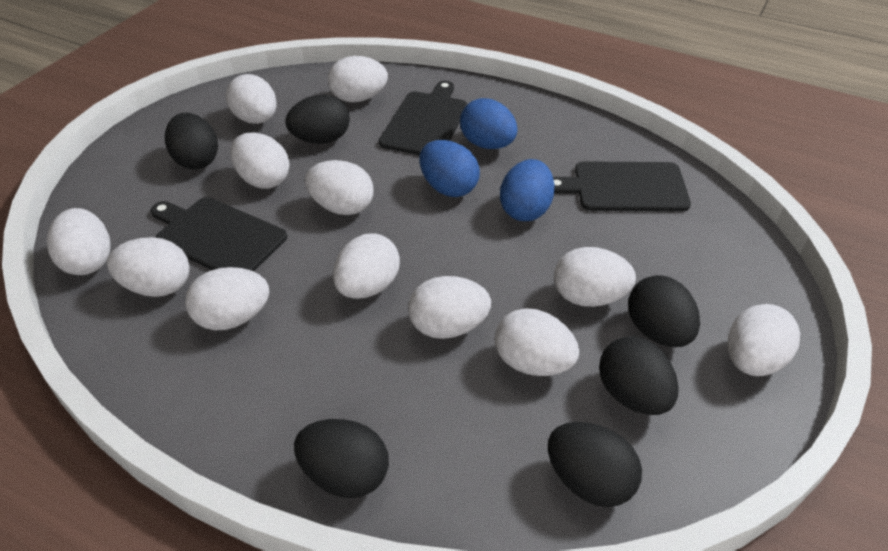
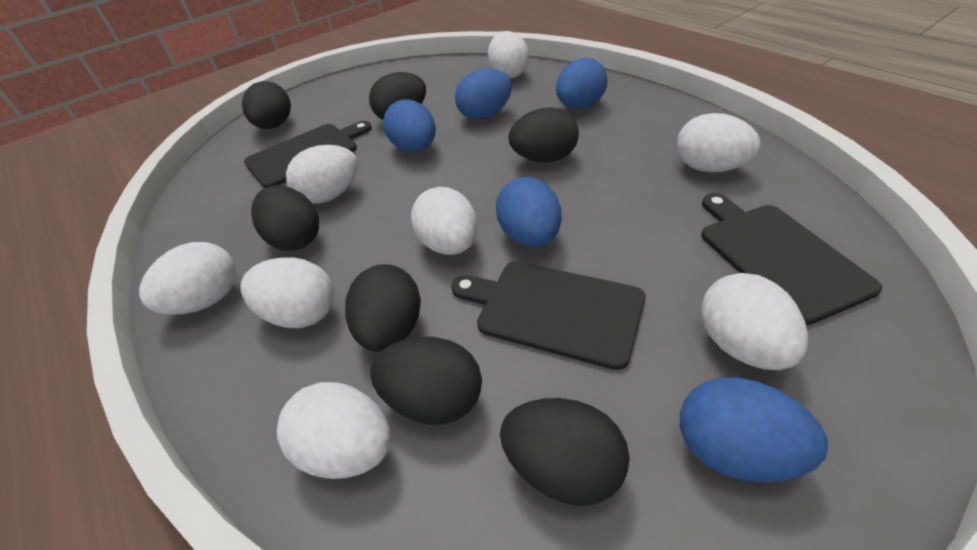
black egg: [165,113,218,170] [285,95,350,144] [294,419,389,498] [548,422,642,507] [599,336,679,415] [628,275,700,347] = 6 -> [242,81,291,129] [251,186,319,251] [345,264,421,352] [369,72,426,120] [370,337,482,425] [500,398,630,506] [509,107,579,163] = 7
blue egg: [420,140,480,197] [460,98,517,149] [500,159,555,221] = 3 -> [383,99,436,152] [455,69,512,120] [496,177,562,247] [556,58,607,109] [680,378,828,483] = 5
white egg: [47,208,111,275] [107,237,190,297] [185,267,269,331] [226,74,277,124] [230,132,290,189] [305,160,374,215] [328,56,388,102] [333,234,400,299] [408,276,491,339] [495,308,579,376] [554,247,636,307] [728,304,800,376] = 12 -> [139,242,236,315] [240,257,334,328] [277,382,391,479] [286,145,358,204] [411,187,478,255] [488,31,529,78] [677,113,760,172] [701,273,808,370] = 8

